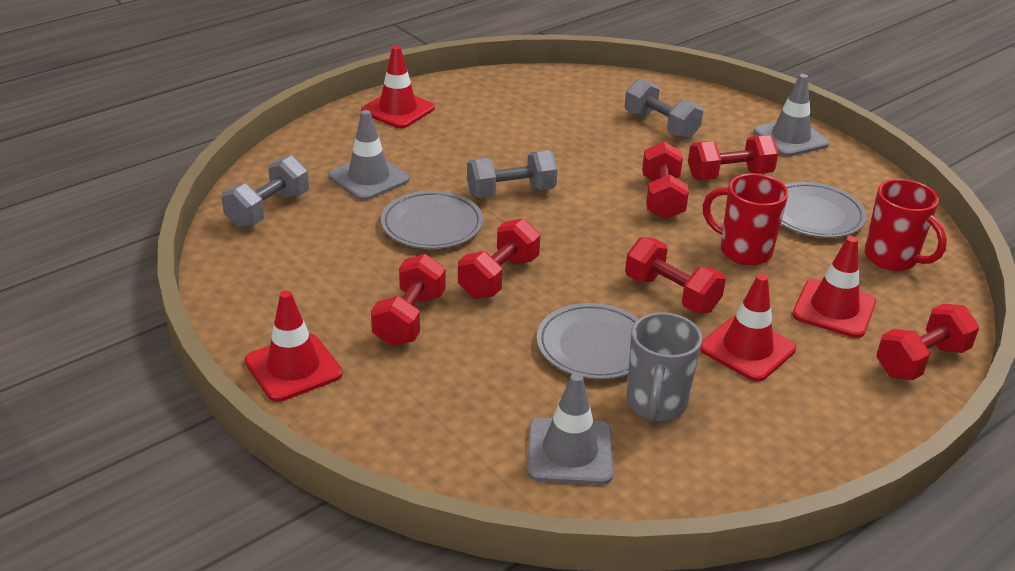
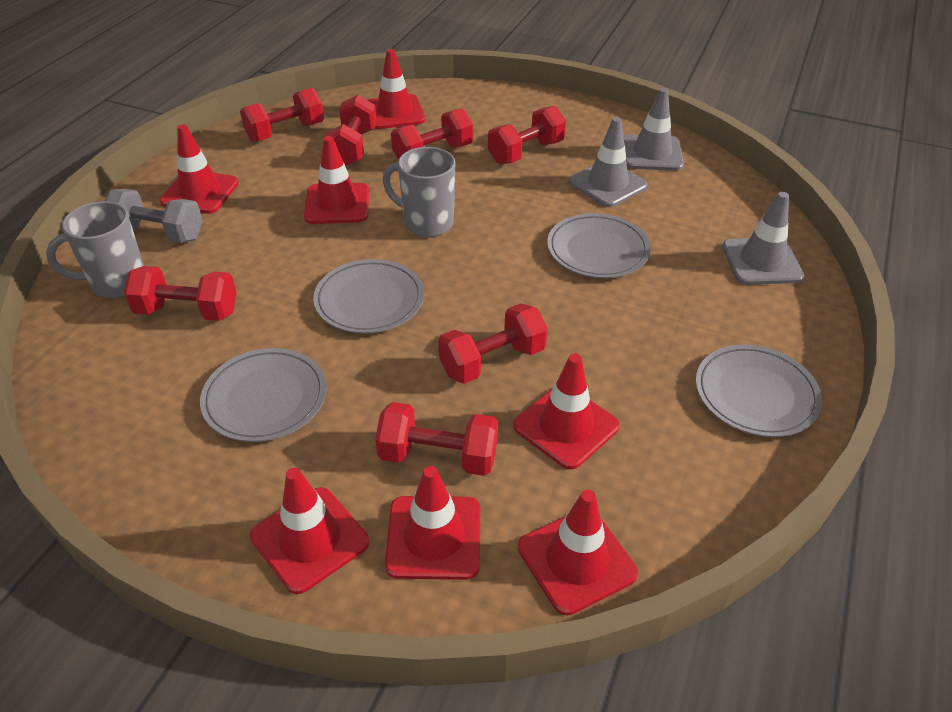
grey dumbbell: [221,155,309,228] [467,150,558,198] [625,78,703,139] = 3 -> [105,189,203,243] = 1
grey mug: [626,312,702,421] = 1 -> [46,201,144,298] [383,147,455,237] = 2
grey plate: [381,190,483,249] [537,303,639,379] [781,182,867,238] = 3 -> [200,348,327,442] [313,259,424,334] [547,213,651,278] [696,345,822,437] = 4
red dumbbell: [371,254,445,346] [458,218,540,299] [625,237,726,313] [642,142,689,219] [688,135,778,180] [876,304,979,380] = 6 -> [124,266,237,321] [240,88,324,142] [325,95,377,166] [375,402,498,476] [391,109,473,160] [438,303,548,384] [488,106,566,164] = 7
red mug: [703,174,788,266] [864,179,947,271] = 2 -> none = 0
red traffic cone: [245,291,342,402] [361,46,435,128] [700,274,796,382] [792,236,876,338] = 4 -> [159,124,239,214] [250,468,369,594] [304,136,369,224] [367,49,425,129] [385,466,480,580] [513,354,620,470] [518,490,638,615] = 7

